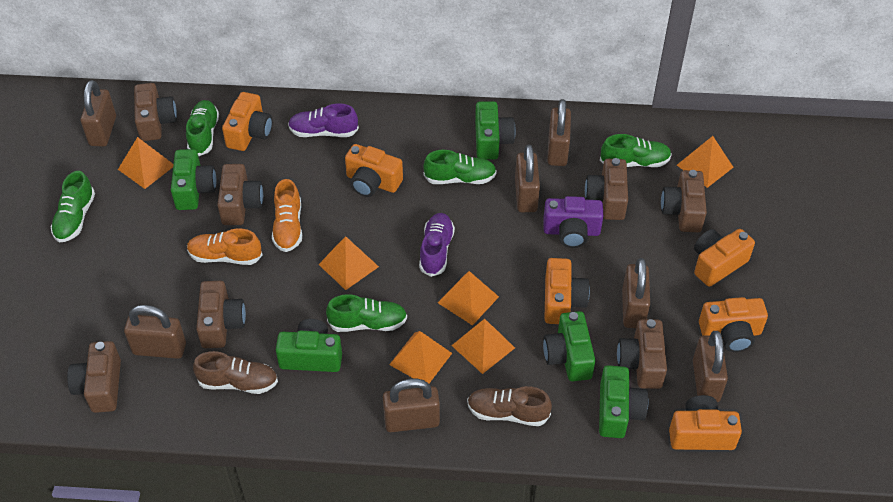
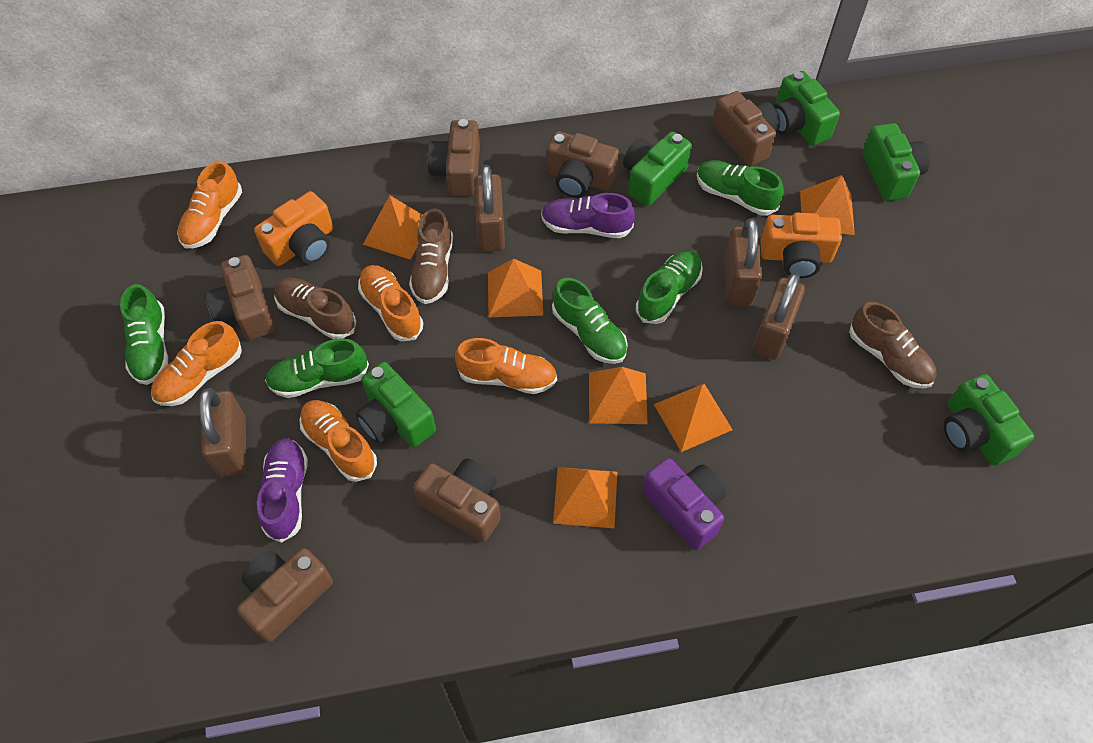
brown camera: [67,341,121,413] [134,83,177,141] [196,281,246,348] [217,164,263,225] [585,158,628,220] [617,319,667,389] [661,170,707,232] = 7 -> [205,255,275,340] [237,548,333,643] [413,458,501,542] [427,119,480,196] [547,131,619,198] [713,91,780,166] = 6
brown padlock: [81,80,116,147] [124,305,186,359] [383,379,440,432] [515,145,540,212] [547,99,571,166] [622,258,650,328] [693,331,728,402] = 7 -> [199,388,246,477] [474,165,505,252] [724,218,762,306] [753,272,805,360] = 4
brown shoe: [193,351,278,394] [467,386,552,426] = 2 -> [274,278,356,339] [409,208,453,304] [849,302,936,389] = 3
orange camera: [222,92,272,151] [345,144,403,197] [544,258,590,324] [669,395,742,450] [694,229,755,287] [699,297,768,352] = 6 -> [254,191,333,266] [760,213,842,278] = 2
orange shoe: [187,229,263,265] [272,179,302,252] = 2 -> [151,321,242,406] [177,161,242,249] [300,400,377,482] [358,265,423,341] [455,338,557,394] = 5

